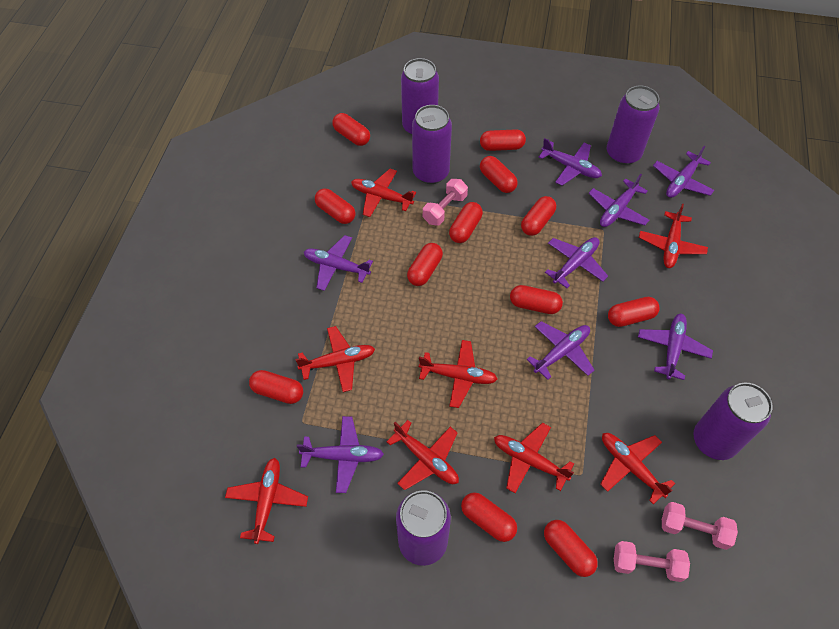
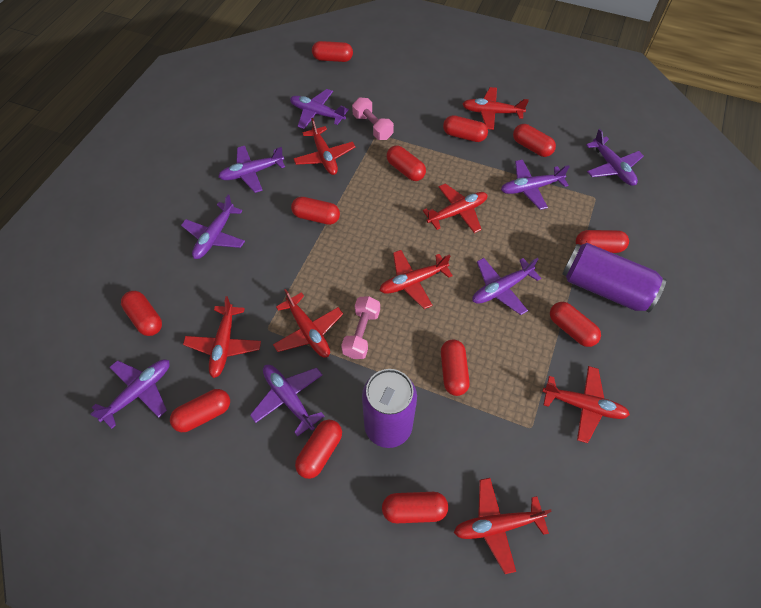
pink dumbbell: [423,179,468,226] [614,541,690,582] [662,502,738,550] = 3 -> [341,296,380,359] [352,98,394,140] = 2
purple can: [396,490,451,566] [401,58,439,135] [412,105,452,184] [607,86,660,165] [693,383,773,460] = 5 -> [362,369,417,448] [562,243,666,313] = 2

